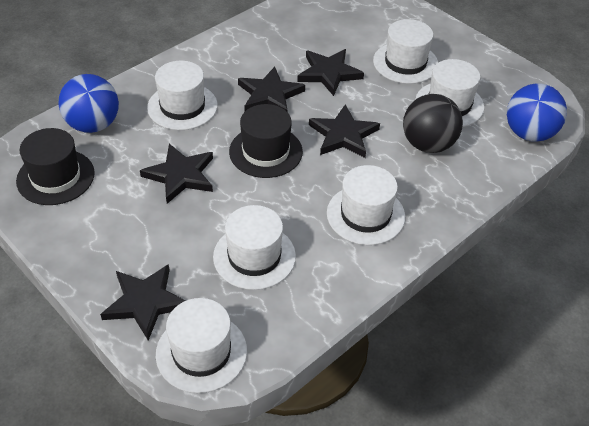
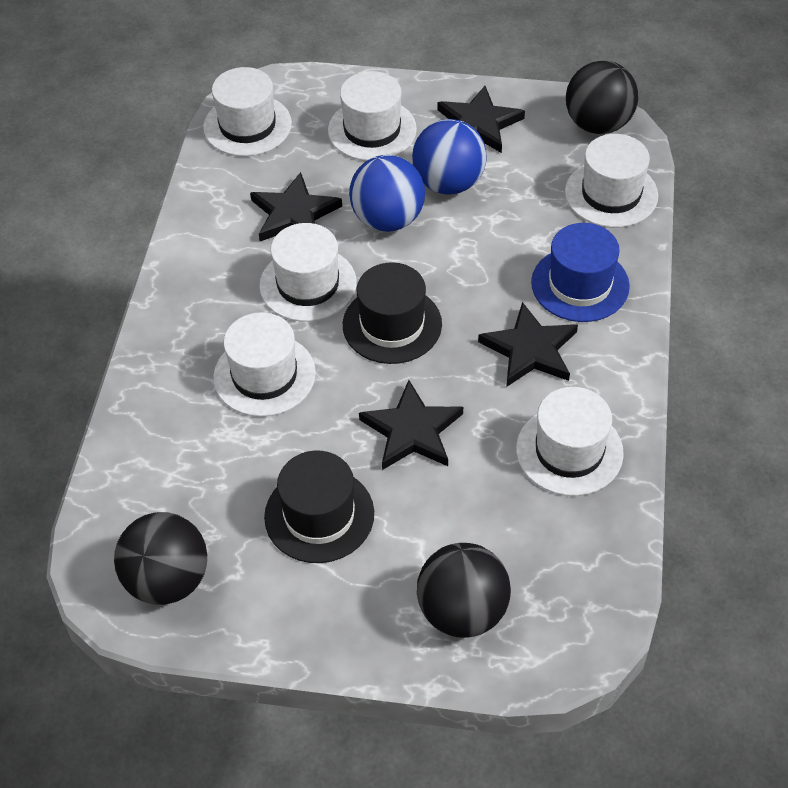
black ball: [403,94,463,153] = 1 -> [114,512,207,605] [417,543,511,638] [566,61,638,134] = 3
black star: [100,264,186,341] [140,144,213,204] [238,67,305,111] [297,49,364,96] [309,105,380,158] = 5 -> [250,172,342,241] [359,380,463,470] [437,86,525,153] [478,302,578,387] = 4
blue hat: none = 0 -> [531,223,630,322] = 1

